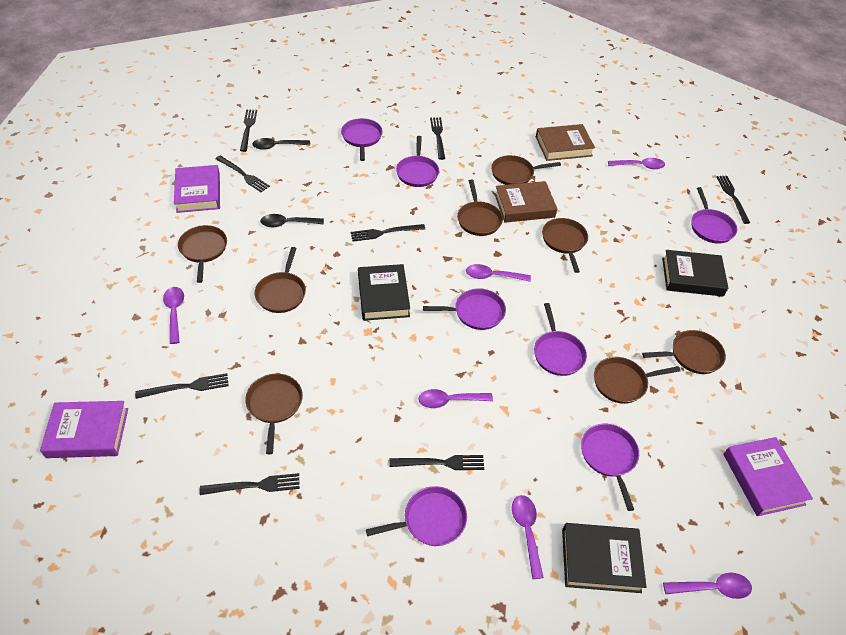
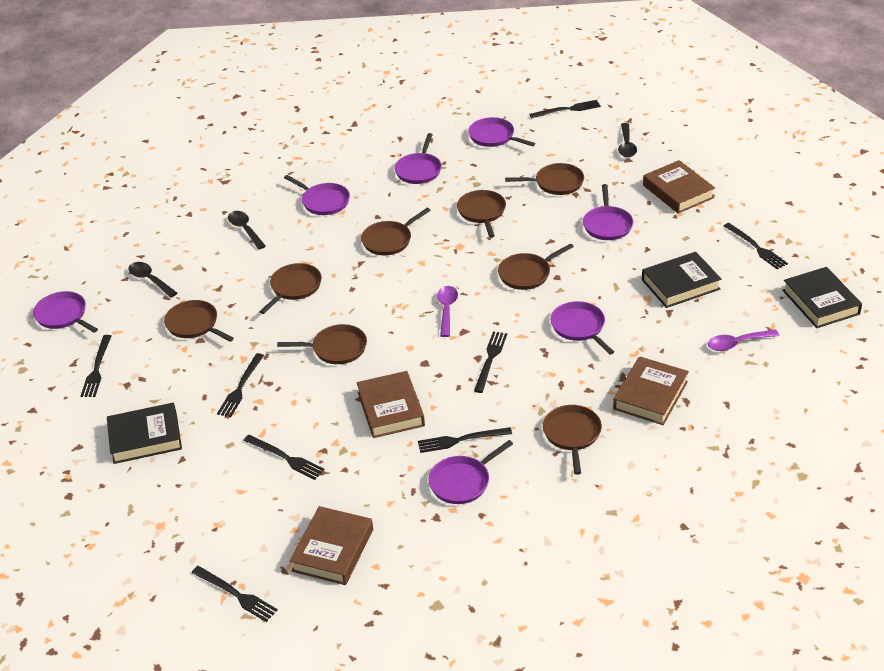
black spoon: [252,138,310,150] [260,214,324,227] = 2 -> [128,262,177,298] [228,211,266,250] [618,123,637,157] = 3
brown book: [495,181,557,223] [536,124,595,161] = 2 -> [290,506,373,585] [357,371,425,438] [613,356,689,425] [643,160,715,214] = 4
purple book: [40,401,128,458] [174,165,220,213] [723,437,813,516] = 3 -> none = 0
purple spoon: [163,287,184,344] [418,389,493,408] [466,264,531,282] [512,495,544,579] [608,158,665,169] [663,573,752,599] = 6 -> [437,286,458,337] [708,329,779,351] = 2

